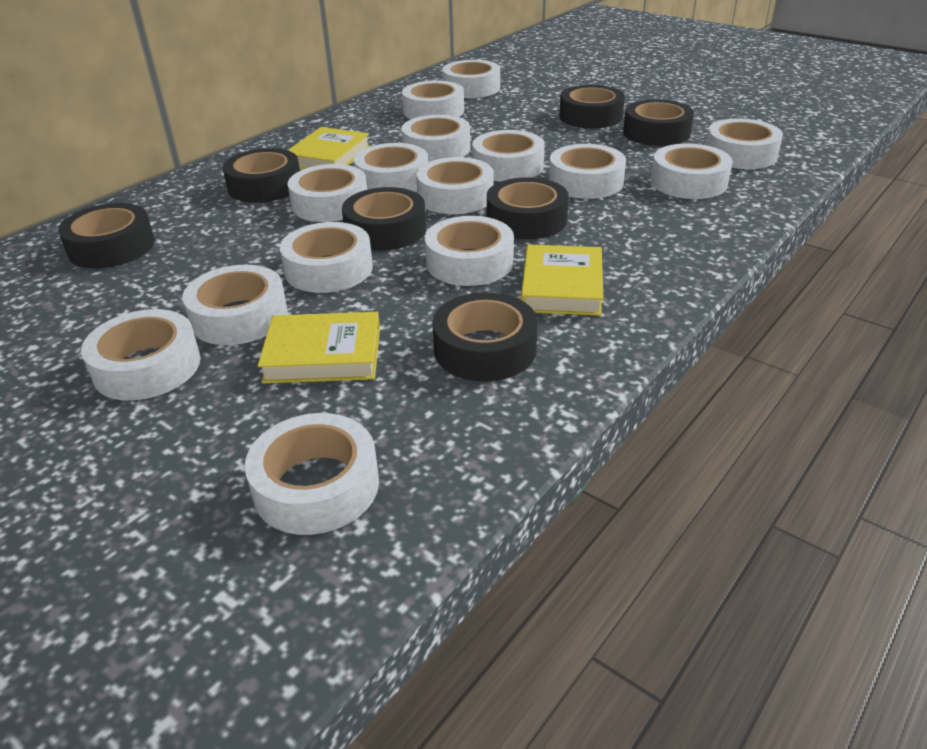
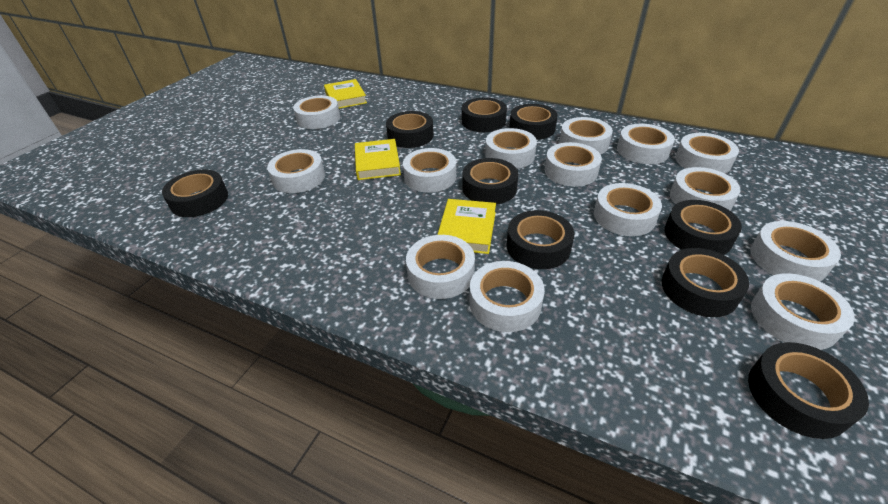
black tape: [58,203,155,268] [223,148,300,203] [342,187,426,251] [432,292,538,381] [487,177,569,239] [559,85,625,128] [623,99,694,146] = 7 -> [162,170,228,217] [386,111,434,148] [462,98,507,132] [462,158,518,205] [507,210,574,269] [509,104,558,140] [662,248,749,317] [664,200,742,255] [748,342,869,439] = 9
white tape: [81,309,201,400] [182,265,288,345] [245,413,379,535] [280,222,373,293] [288,164,367,222] [354,143,428,192] [401,115,470,162] [402,80,464,119] [416,157,494,214] [425,216,514,286] [442,60,500,98] [472,130,545,181] [549,144,626,199] [651,143,732,199] [706,118,783,169] = 15 -> [267,149,325,193] [293,95,340,129] [403,148,456,193] [406,235,475,299] [470,261,545,332] [485,128,537,169] [545,142,602,186] [559,117,613,154] [594,183,662,236] [617,124,675,164] [670,167,740,211] [675,133,739,174] [750,221,841,281] [751,273,855,350] = 14

